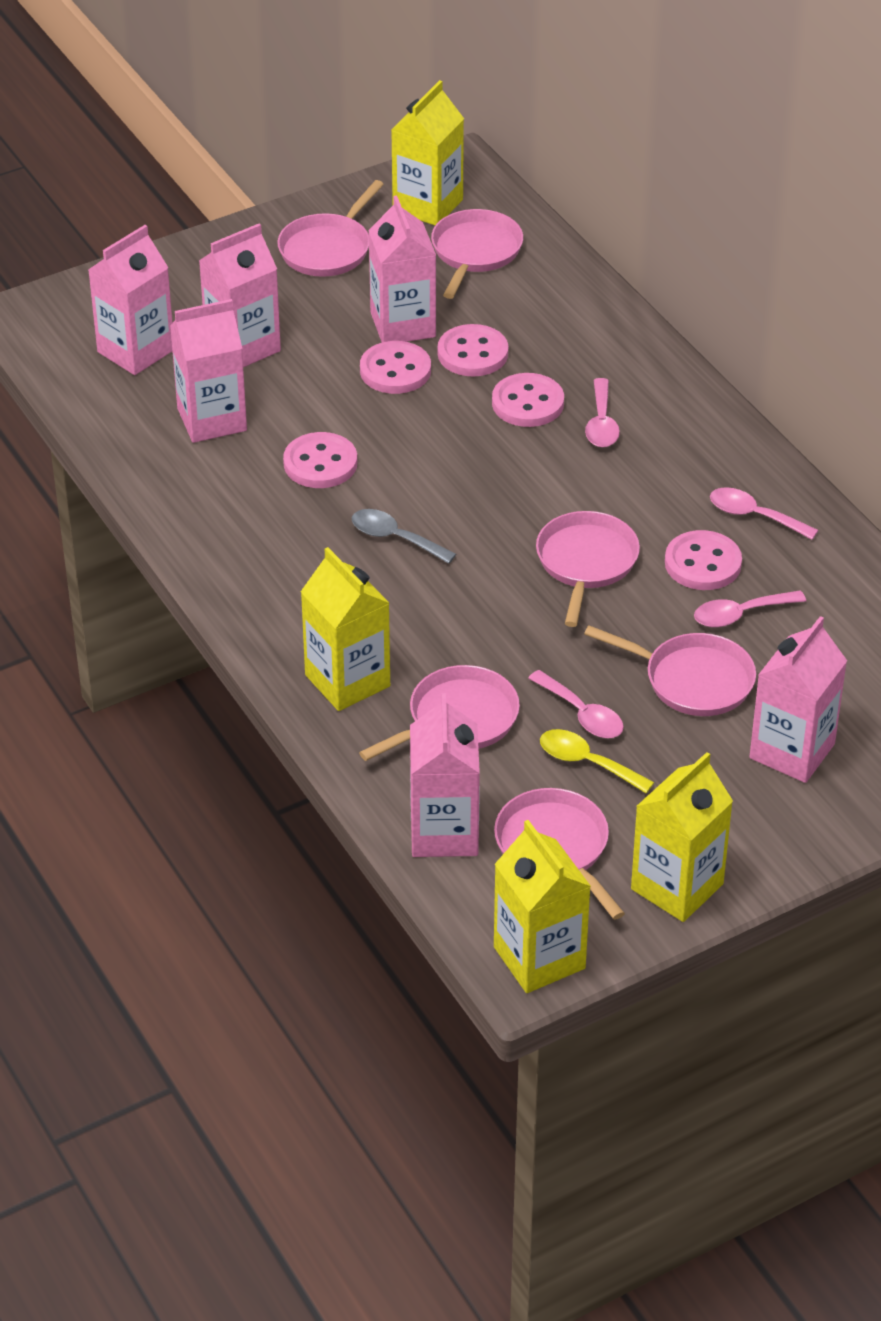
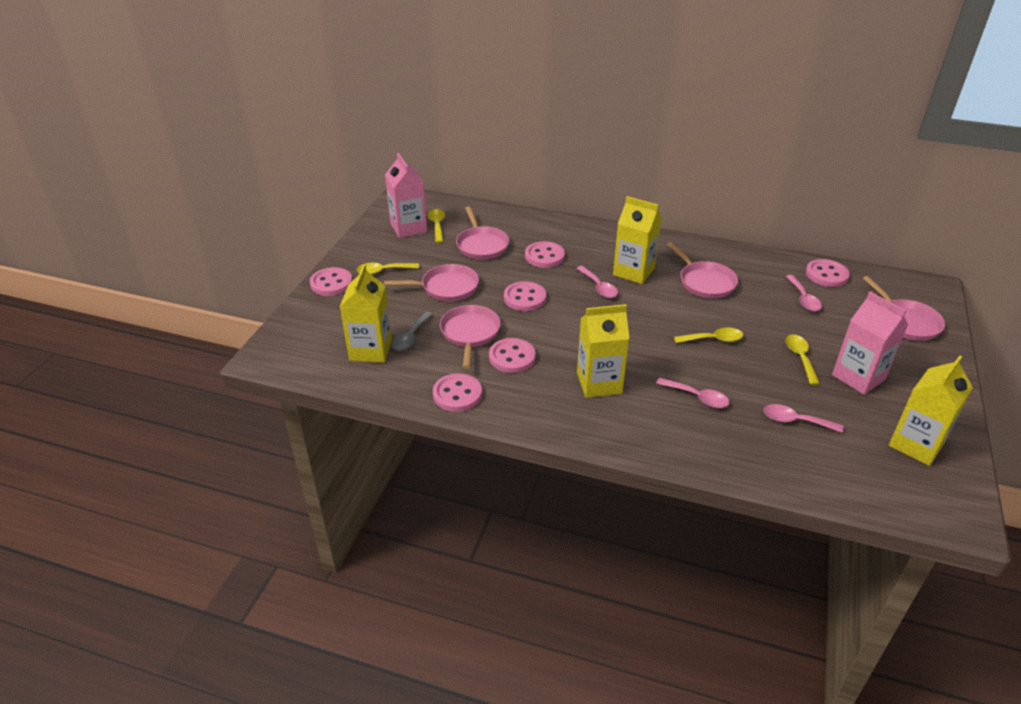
pink button: [283,432,357,488] [360,341,431,394] [438,324,508,376] [492,373,564,427] [665,530,742,590] = 5 -> [310,267,352,296] [433,373,482,412] [489,338,536,373] [504,281,546,311] [525,241,565,268] [806,259,850,287] = 6
pink carton: [88,225,172,375] [170,299,247,443] [199,223,281,367] [368,195,436,342] [410,693,480,857] [750,616,847,783] = 6 -> [385,153,427,238] [832,292,908,395] = 2
pink pan: [277,180,384,277] [359,665,520,761] [431,209,523,299] [494,788,625,920] [536,511,640,627] [584,626,756,716] = 6 -> [384,264,479,301] [440,305,501,369] [456,206,509,260] [667,242,738,298] [863,276,945,341] = 5
yellow spoon: [540,729,654,793] = 1 -> [356,263,419,275] [428,209,445,243] [674,328,743,343] [785,334,820,385] = 4

